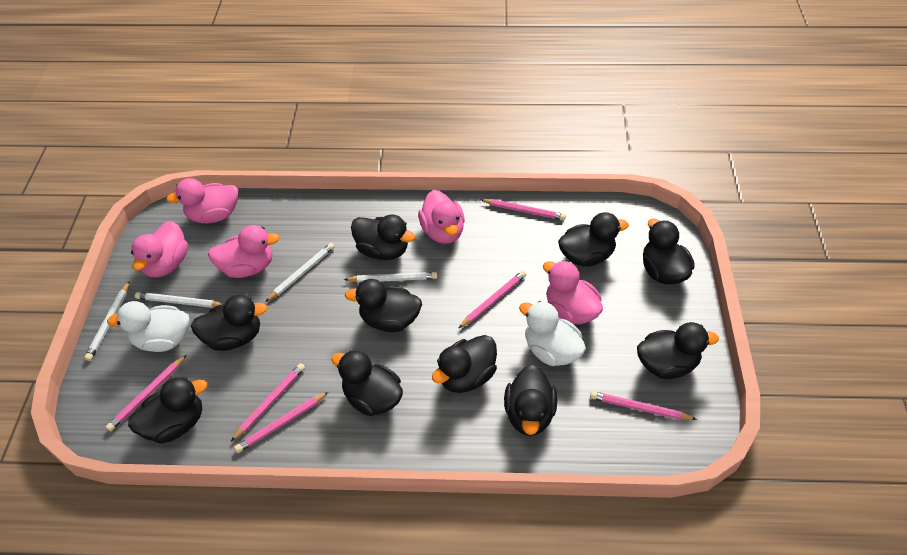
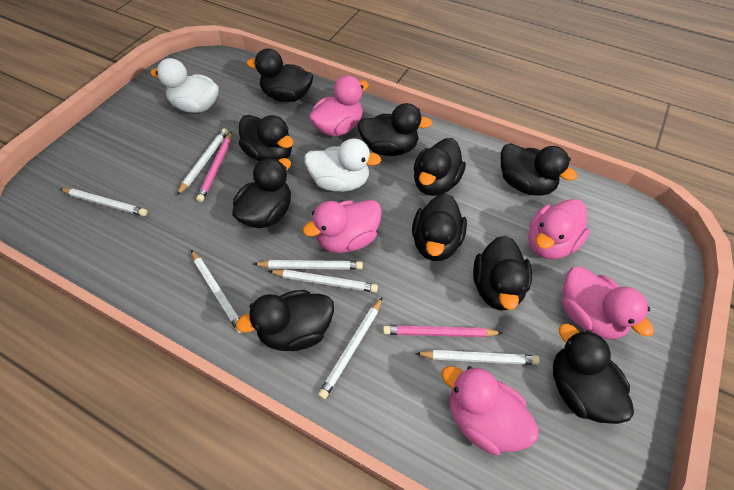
pink pencil: [106,355,186,431] [231,363,305,442] [234,392,329,453] [459,271,526,328] [480,199,566,220] [590,391,697,420] = 6 -> [196,131,232,202] [383,325,502,337] = 2
white pencil: [84,281,130,361] [135,292,222,308] [265,243,335,302] [344,272,438,283] = 4 -> [60,188,147,216] [177,128,228,195] [191,250,241,333] [254,260,363,270] [269,269,378,293] [318,297,383,399] [415,350,540,365] = 7

